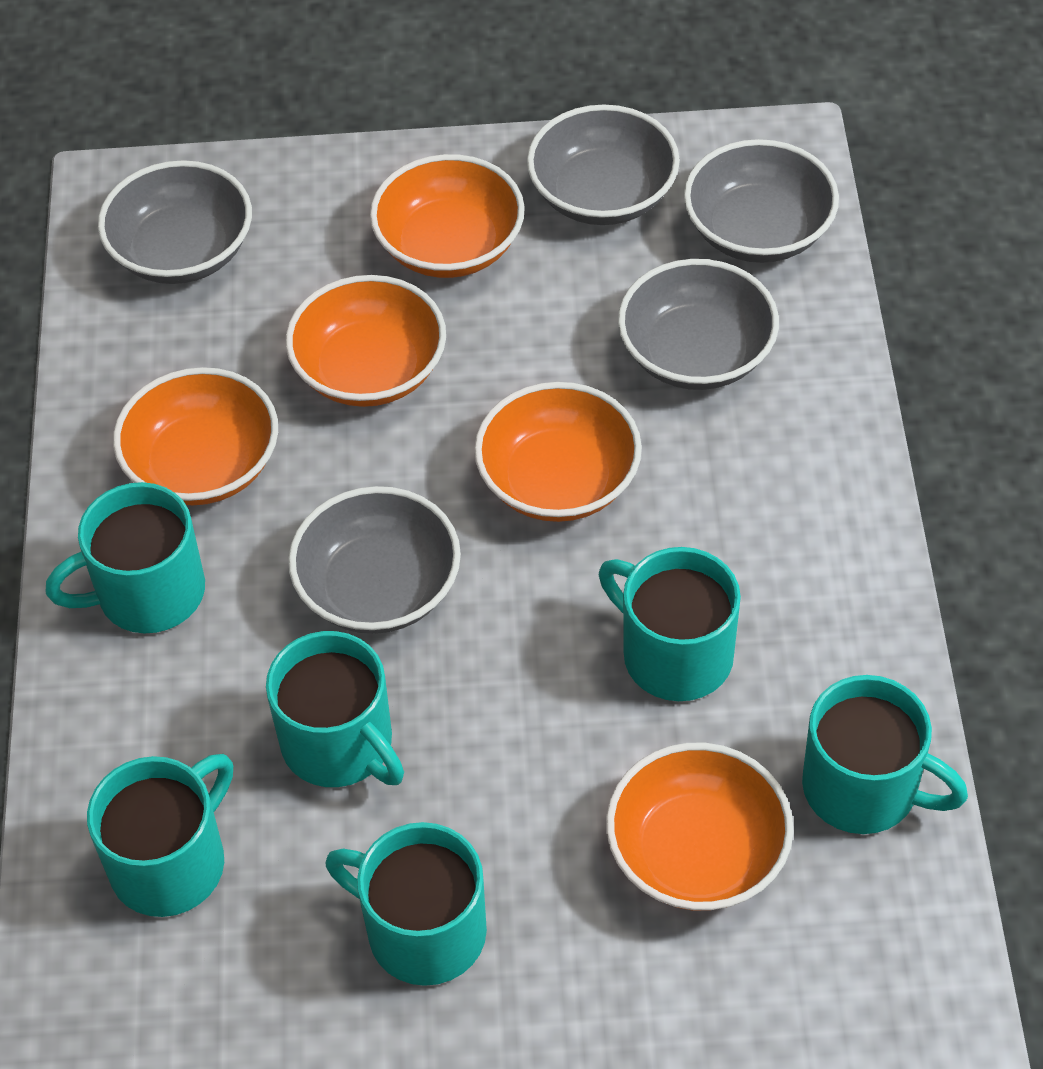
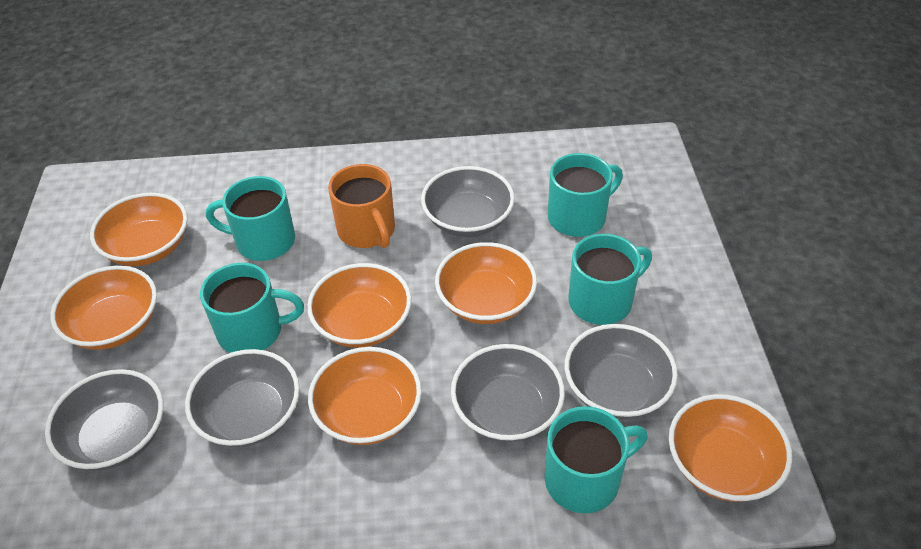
orange bowl: [113,367,278,505] [286,275,446,407] [370,154,525,278] [474,382,642,522] [606,743,794,911] = 5 -> [50,266,157,350] [90,193,188,266] [307,263,411,348] [308,347,422,445] [435,242,537,324] [669,394,792,502] = 6
orange mug: none = 0 -> [328,164,395,248] = 1
turquoise mug: [45,482,205,633] [87,754,233,917] [266,631,404,787] [325,822,487,986] [599,547,741,701] [802,675,968,834] = 6 -> [200,263,304,353] [206,176,295,261] [544,406,648,513] [548,153,623,237] [568,234,652,325] = 5

